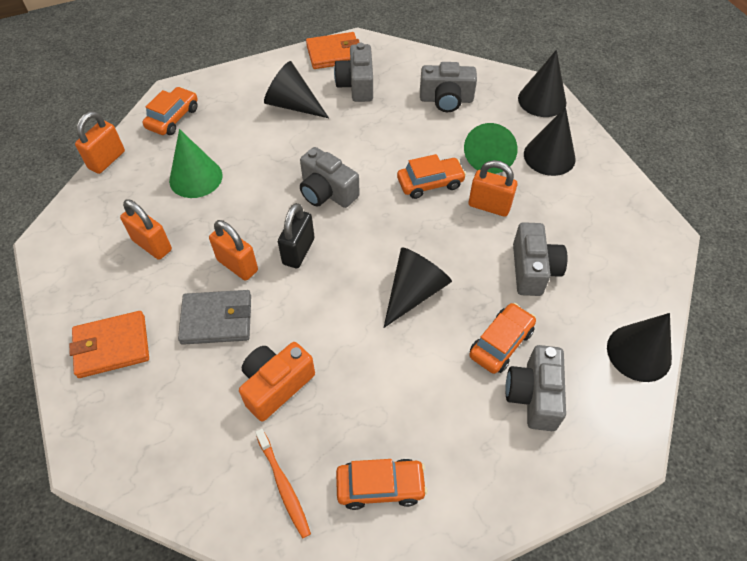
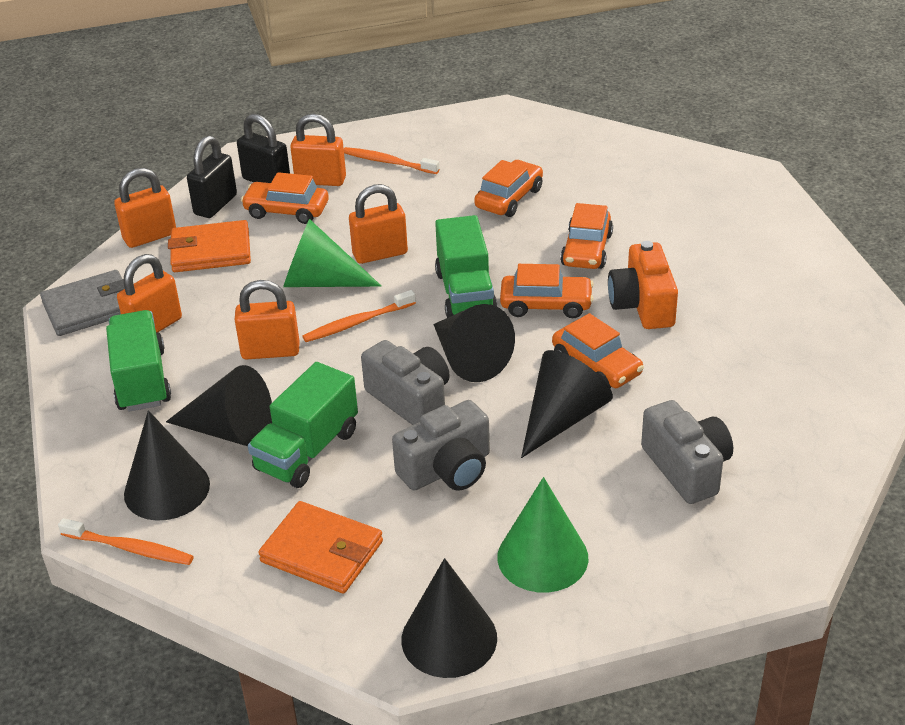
black padlock: [278,203,315,268] = 1 -> [187,136,237,218] [237,114,290,183] = 2
green truck: none = 0 -> [106,310,171,412] [248,362,358,488] [435,215,498,318] = 3
grey camera: [300,147,360,208] [334,43,373,102] [420,62,477,112] [505,345,566,431] [513,222,567,296] = 5 -> [361,340,450,425] [392,400,490,491] [641,400,733,504] = 3
orange car: [143,87,198,135] [336,459,427,510] [397,154,466,199] [469,303,536,374] = 4 -> [241,172,329,224] [474,160,543,217] [500,264,594,318] [552,313,644,388] [560,203,613,269] = 5
orange padlock: [75,111,125,174] [120,200,172,260] [209,220,258,281] [469,160,517,217] = 4 -> [114,168,176,248] [117,254,182,332] [235,280,299,359] [290,114,346,186] [349,184,408,264] = 5
orange toothbrush: [255,429,311,539] = 1 -> [58,518,194,565] [302,290,416,342] [344,147,439,174] = 3

